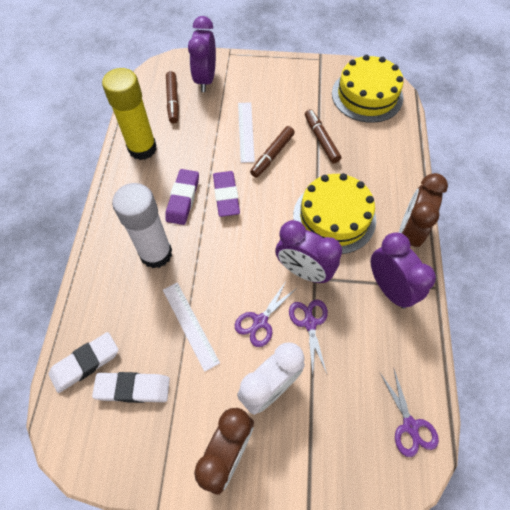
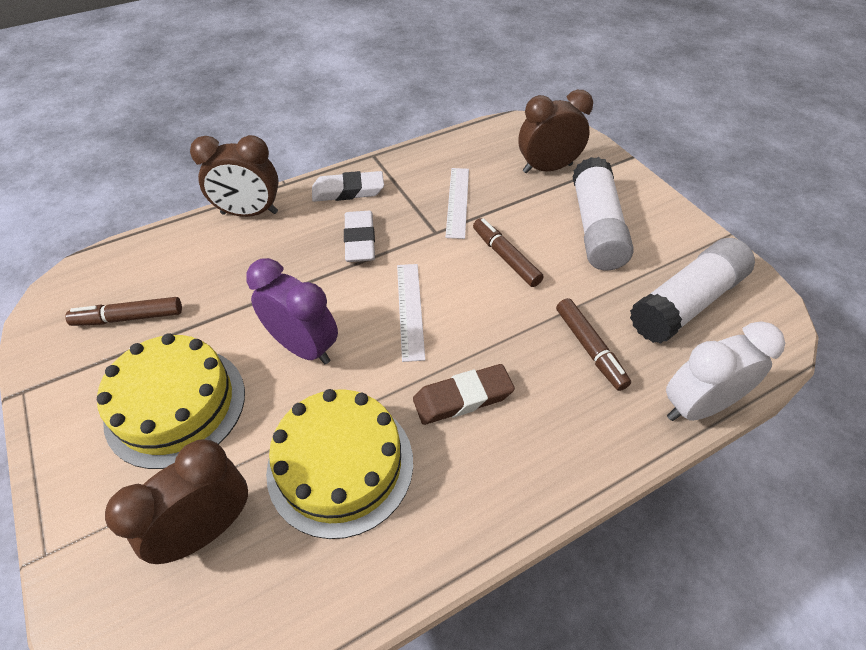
brown clock: [194,408,254,495] [399,173,448,247] = 2 -> [105,439,248,564] [190,135,279,217] [518,90,593,173] = 3
brown eraser: none = 0 -> [413,364,515,425] = 1
purple clock: [188,16,216,92] [275,220,342,283] [371,232,436,309] = 3 -> [246,258,338,364] = 1
purple eraser: [165,169,199,225] [213,171,240,217] = 2 -> none = 0
purple scissors: [235,280,297,347] [289,300,328,376] [380,370,439,457] = 3 -> none = 0
white glue stick: [112,183,172,268] = 1 -> [572,157,634,271] [630,238,755,344] = 2
yellow glue stick: [102,68,157,160] = 1 -> none = 0

